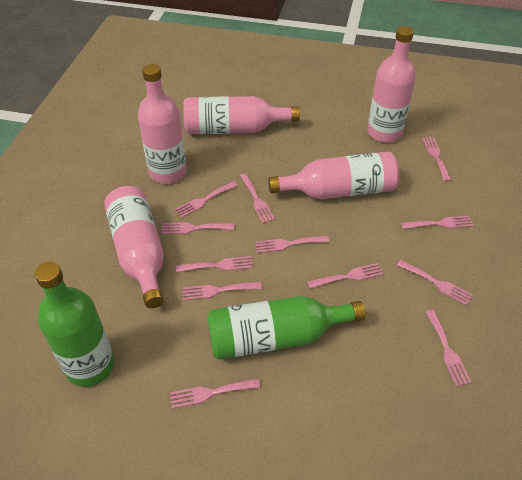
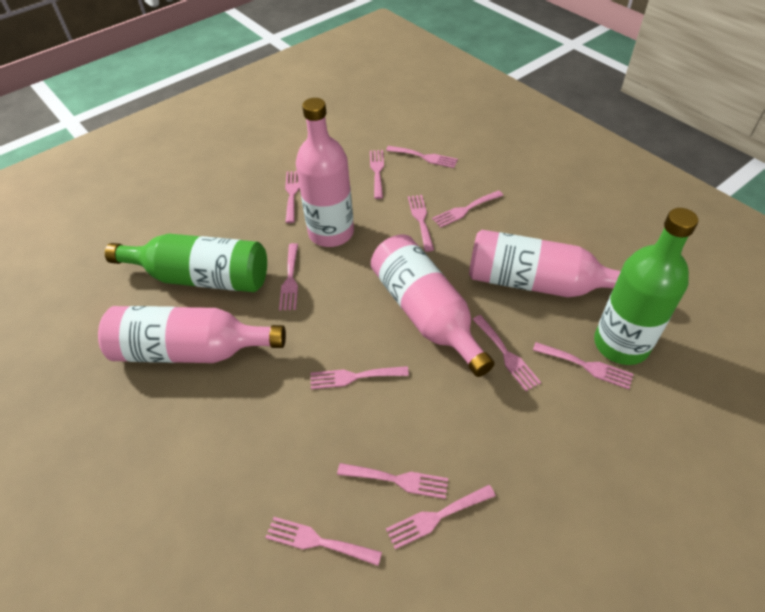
pink bottle: [104,186,164,308] [138,64,187,184] [183,96,300,134] [268,152,399,199] [367,26,416,143] = 5 -> [98,306,286,363] [296,98,354,247] [371,234,495,377] [469,230,621,297] = 4

